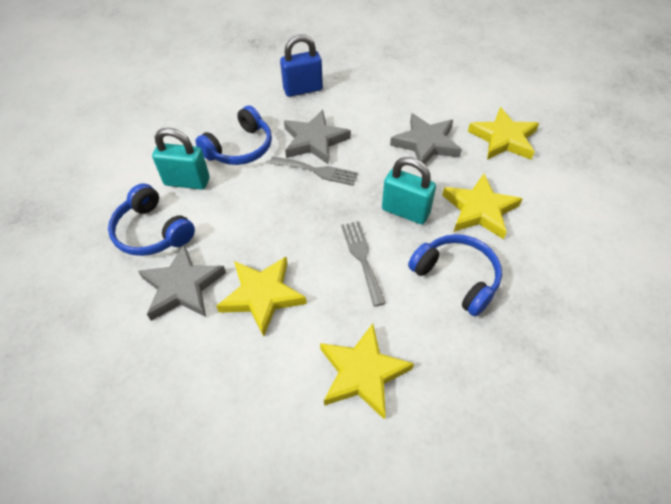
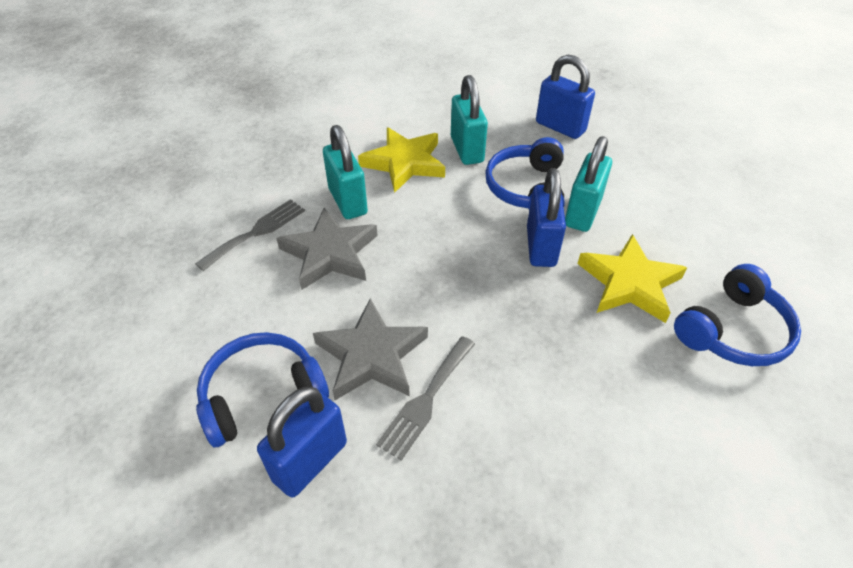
blue padlock: [280,35,323,97] = 1 -> [257,387,347,497] [527,168,566,267] [536,55,595,139] = 3
grey star: [138,244,226,321] [284,110,351,165] [390,113,462,164] = 3 -> [276,208,378,290] [313,298,428,400] = 2
turquoise padlock: [152,128,210,190] [382,157,436,224] = 2 -> [323,125,368,219] [451,75,488,165] [565,136,612,232] = 3
yellow star: [216,257,307,337] [320,324,414,420] [442,174,522,239] [468,107,539,160] = 4 -> [358,127,445,193] [578,234,687,323] = 2

